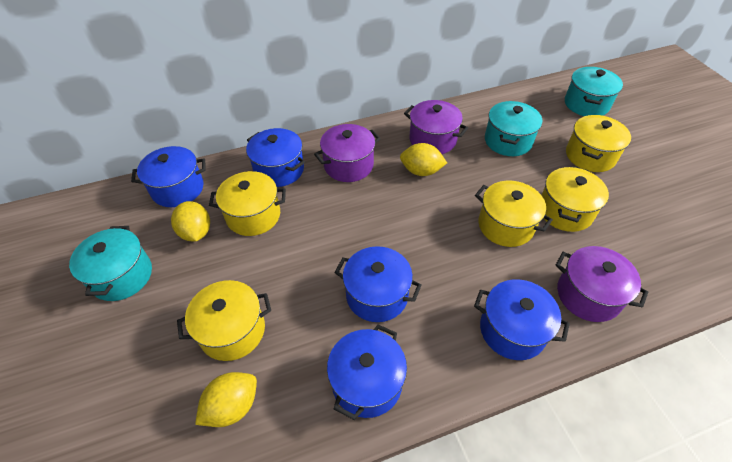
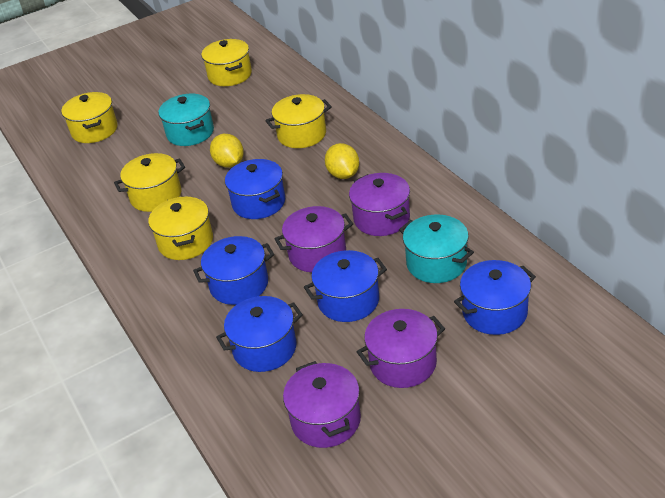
purple pot: [314,124,381,182] [404,100,468,154] [555,246,648,322] = 3 -> [275,206,353,273] [283,361,361,448] [349,173,410,236] [357,309,445,388] = 4
turquoise pot: [69,226,152,301] [485,101,542,156] [565,67,623,116] = 3 -> [158,94,214,146] [399,214,474,283] = 2
yellow lemon: [171,201,210,241] [195,372,257,427] [400,143,447,176] = 3 -> [210,134,244,168] [325,143,359,179] = 2

